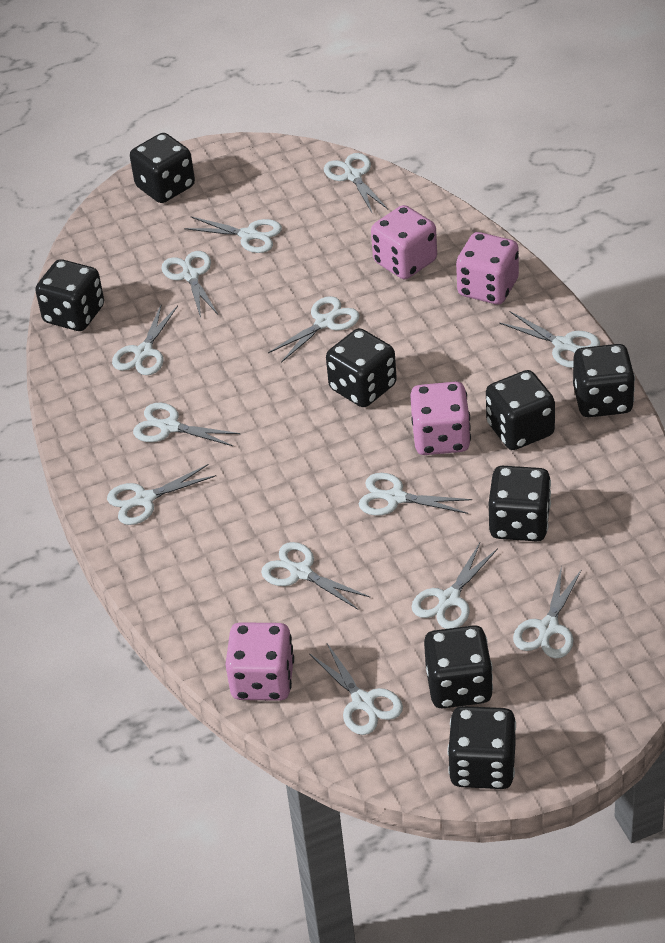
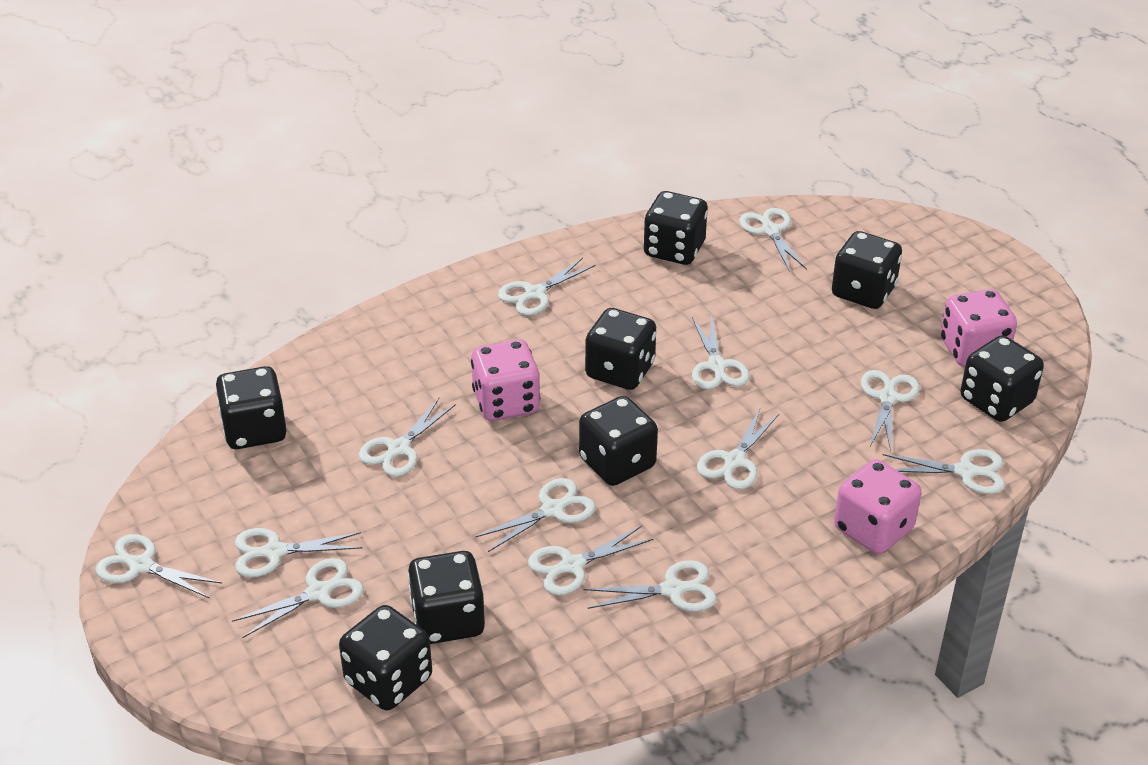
pink dice: [225,622,294,701] [371,205,437,279] [410,382,471,455] [456,232,519,304] = 4 -> [471,340,540,421] [834,459,921,554] [941,289,1017,367] = 3

